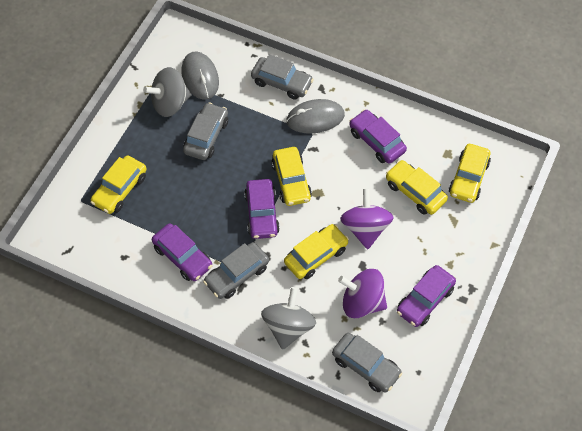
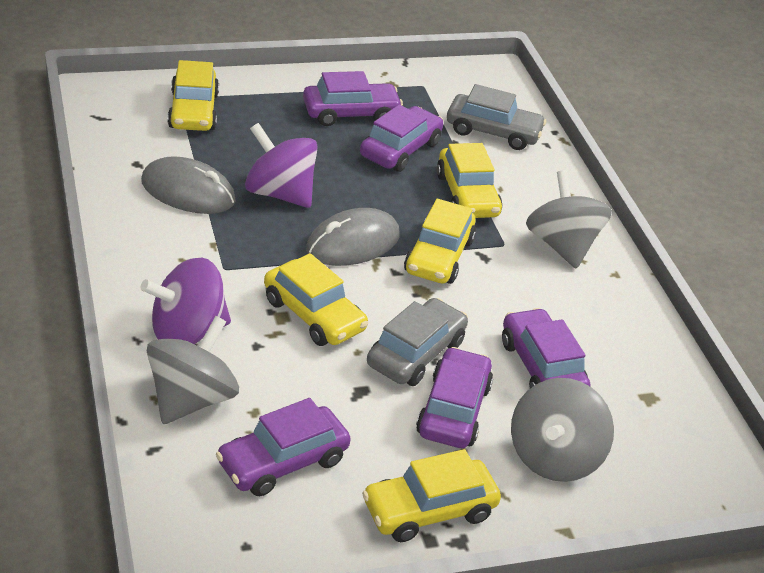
grey car: [183,102,228,160] [203,242,269,299] [251,54,314,99] [332,333,402,392] = 4 -> [367,298,468,386] [447,84,546,150] = 2
grey spinning top: [143,67,191,117] [261,287,316,350] = 2 -> [147,316,239,424] [511,378,614,482] [526,170,612,268] = 3
purple car: [152,223,212,281] [244,179,280,239] [349,109,407,164] [397,265,456,327] = 4 -> [216,398,351,496] [303,71,403,126] [360,105,443,172] [416,347,493,448] [502,308,591,388] = 5

